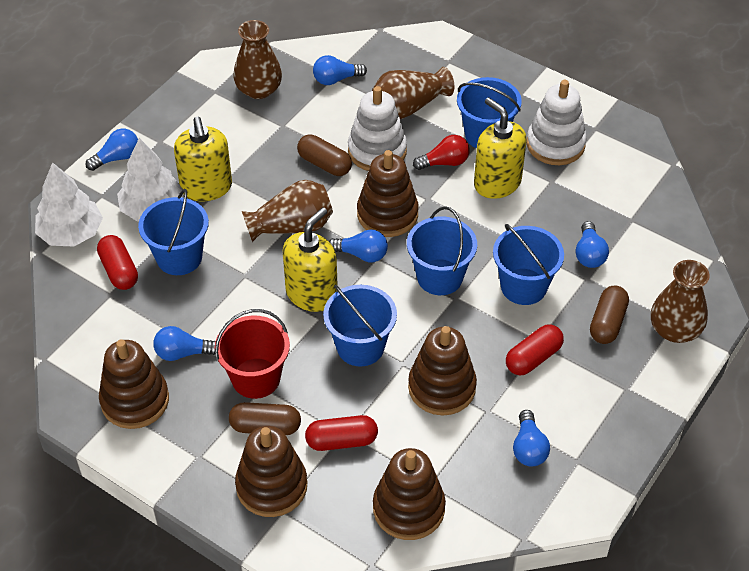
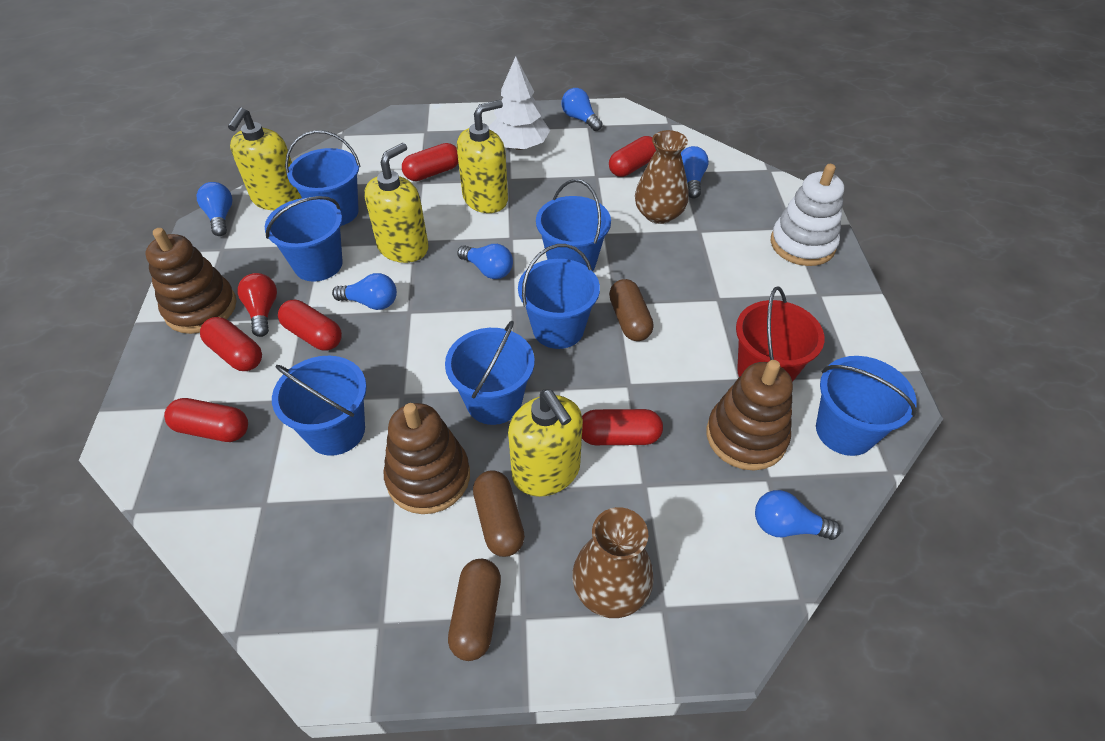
blue bucket: [138,189,209,275] [323,285,397,367] [407,206,477,295] [457,77,522,148] [493,224,564,305] = 5 -> [265,196,343,282] [272,356,367,456] [285,130,361,226] [445,321,535,425] [518,244,600,349] [536,179,611,271] [816,356,917,456] = 7
brown stacking toy: [99,339,169,429] [235,426,307,517] [357,150,419,237] [373,448,446,540] [408,326,477,415] = 5 -> [146,228,236,334] [383,403,470,514] [706,360,793,470] = 3
brown vase: [234,20,282,99] [242,180,333,242] [372,67,454,119] [651,260,710,343] = 4 -> [572,507,654,618] [635,130,689,224] = 2
red capsule: [97,235,138,290] [305,415,378,451] [506,324,564,375] = 3 -> [164,398,248,442] [200,317,262,371] [278,300,342,350] [402,143,458,181] [582,409,663,445] [609,136,656,177] = 6
white stacking toy: [348,86,407,171] [527,80,587,165] = 2 -> [771,164,844,266] = 1
white tree: [35,162,103,246] [117,138,184,221] = 2 -> [489,56,550,150] = 1
yellow soap dispenser: [174,117,232,201] [283,207,338,312] [474,97,527,199] = 3 -> [228,107,302,210] [364,143,429,263] [457,100,508,213] [508,389,583,497] = 4

